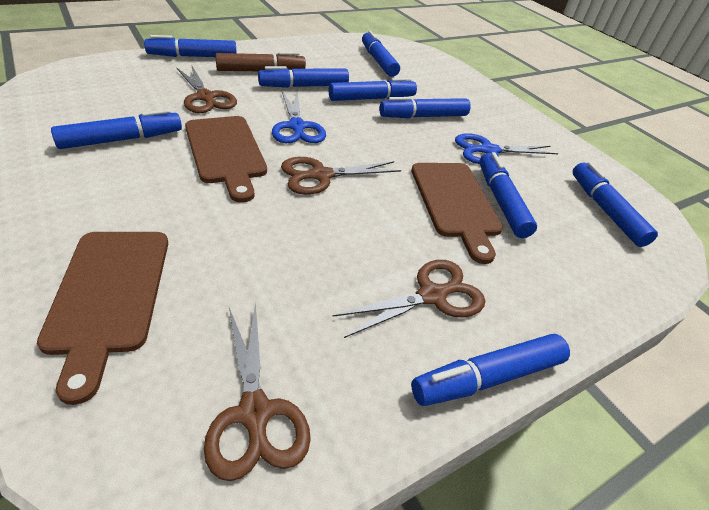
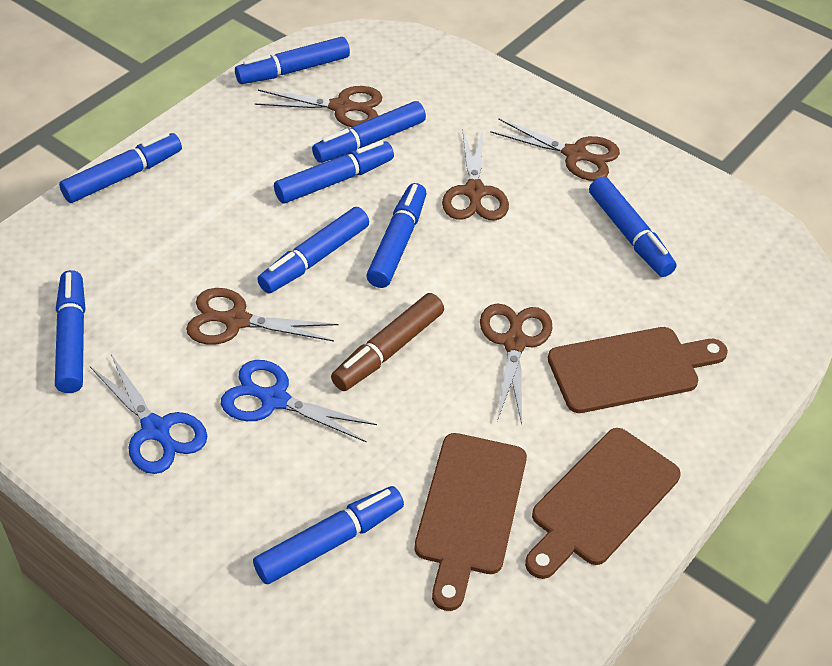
brown scissors: [177,65,237,113] [204,302,311,481] [281,157,401,195] [333,260,485,338] = 4 -> [186,288,338,345] [254,86,383,127] [442,130,509,220] [480,304,552,424] [490,118,620,181] = 5

